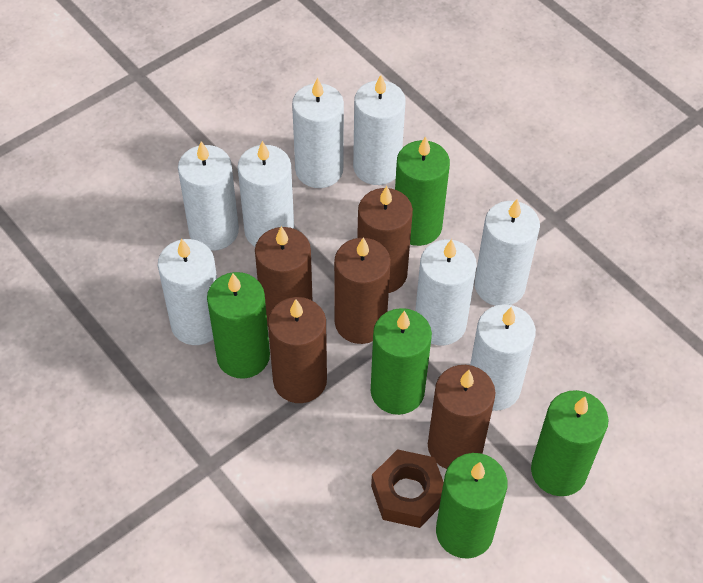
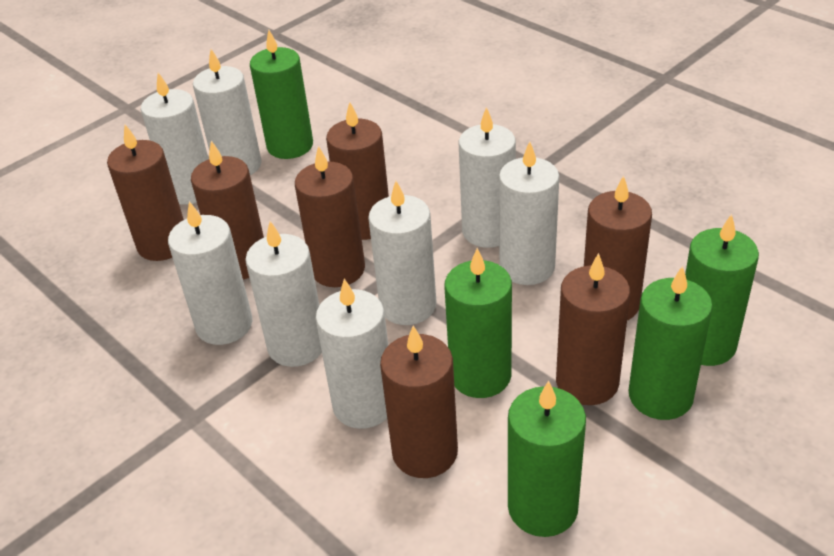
brown candle: [255,226,313,326] [268,297,327,403] [334,237,391,344] [357,186,413,293] [428,365,496,469] = 5 -> [107,125,184,261] [191,141,264,279] [295,146,365,287] [326,102,389,240] [380,326,458,478] [556,253,630,405] [584,175,652,320] = 7
brown nut: [371,449,444,528] = 1 -> none = 0

